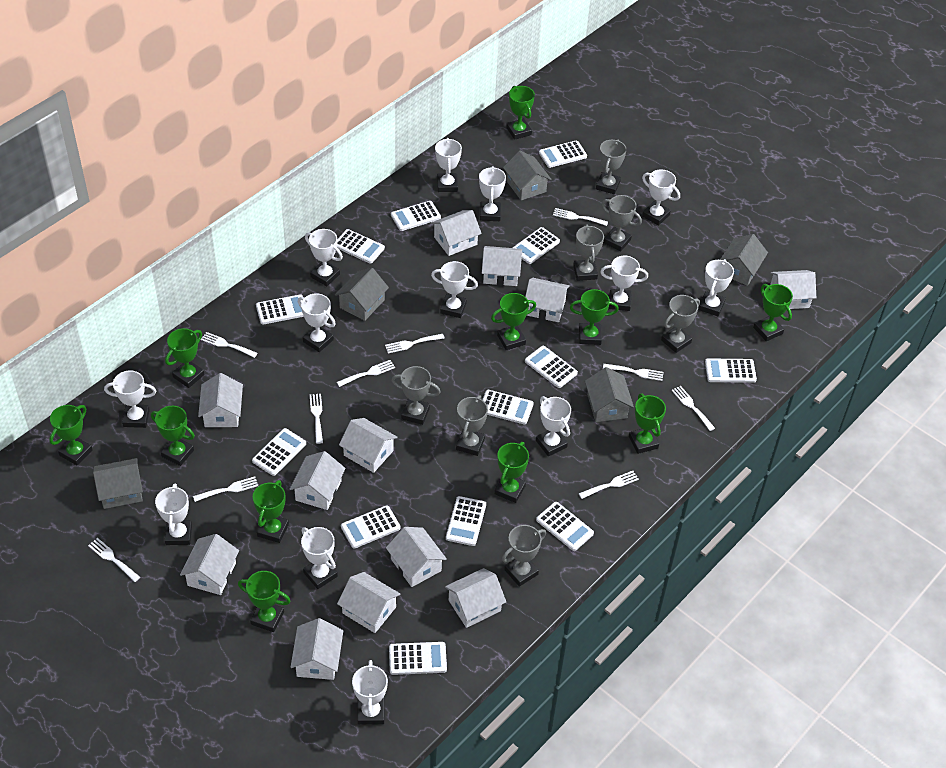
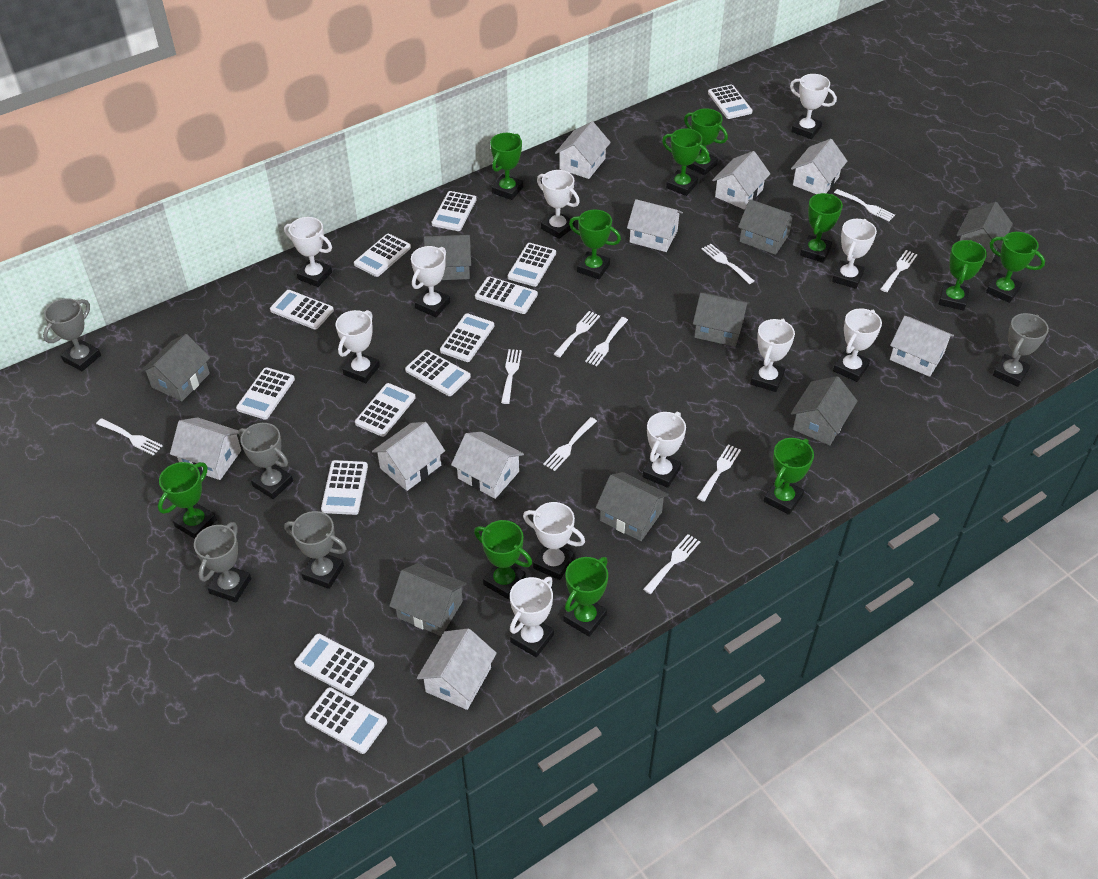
grey house: [93,458,143,509] [335,268,389,321] [503,151,552,200] [585,367,634,422] [720,234,768,286] = 5 -> [140,334,210,401] [389,563,467,636] [424,235,471,280] [596,472,669,541] [693,292,750,347] [738,199,796,255] [791,376,857,445] [956,202,1013,263] = 8
grey trophy: [391,366,440,425] [456,395,488,456] [502,525,546,587] [573,224,604,281] [596,139,627,194] [602,195,642,252] [661,295,700,353] = 7 -> [43,298,101,371] [194,522,251,603] [238,423,293,499] [284,511,347,589] [993,313,1049,387] = 5
white house: [180,534,239,595] [198,373,243,427] [290,451,346,510] [290,618,343,680] [337,572,400,633] [339,418,398,473] [386,527,447,587] [431,210,482,256] [445,568,506,628] [482,246,522,286] [525,278,570,322] [770,270,816,309] = 12 -> [170,417,241,480] [372,422,445,491] [417,628,497,710] [451,432,524,499] [555,121,611,179] [627,199,683,252] [712,151,770,210] [791,139,847,194] [890,316,954,377] = 9
white trophy: [104,370,156,428] [155,483,192,545] [298,293,336,352] [301,527,338,589] [305,229,343,286] [352,660,388,725] [431,261,478,318] [435,138,462,192] [479,166,506,221] [536,396,571,456] [600,256,648,311] [642,169,680,226] [698,259,734,316] = 13 -> [284,217,332,287] [336,310,380,383] [411,246,450,317] [510,577,554,657] [523,502,585,580] [537,170,580,239] [643,411,686,488] [750,319,795,392] [790,74,837,139] [832,219,877,289] [833,308,882,382] = 11

